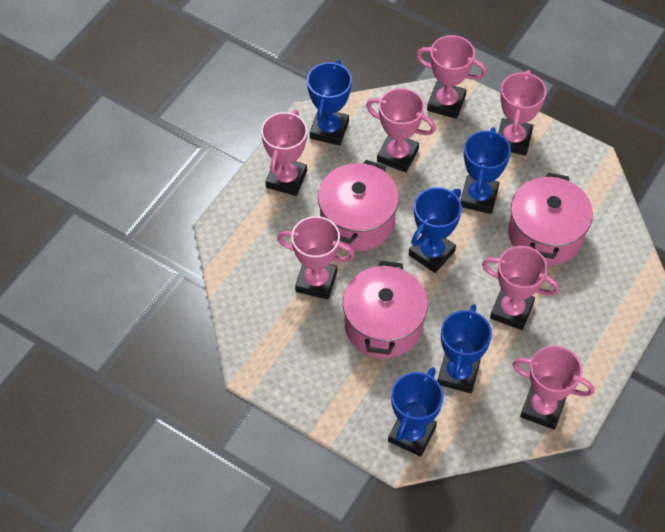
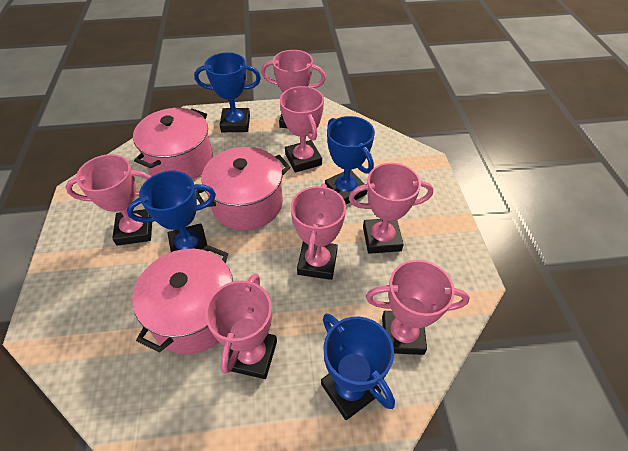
blue trophy: [307,60,352,146] [388,367,444,457] [409,187,462,273] [438,304,492,393] [460,127,511,214] = 5 -> [127,171,216,252] [194,52,261,132] [321,314,395,420] [325,116,375,204] = 4

